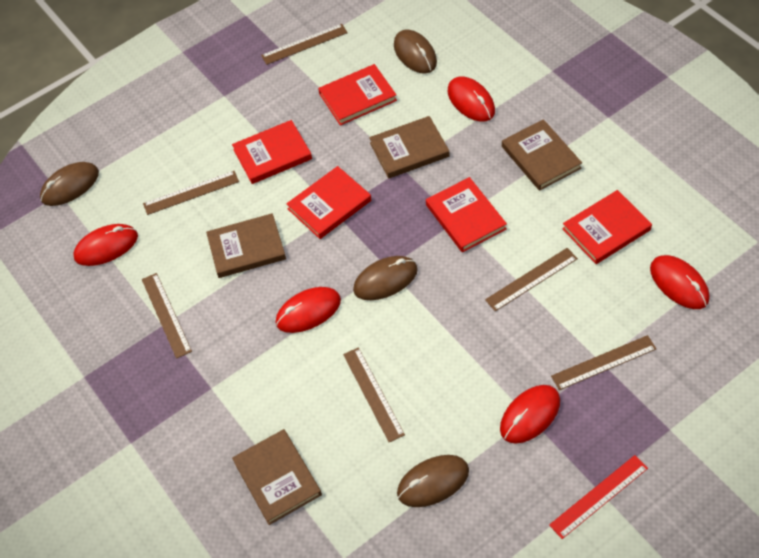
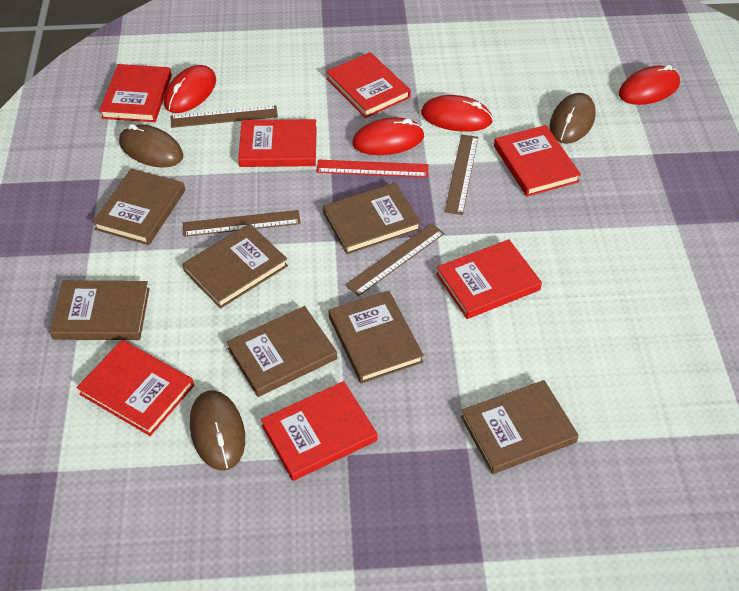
brown book: [206,213,286,278] [232,429,322,525] [369,116,449,179] [502,119,582,191] = 4 -> [50,281,150,340] [93,169,185,245] [182,223,288,309] [227,306,337,397] [323,183,421,254] [329,291,424,384] [461,380,579,474] = 7
brown mouse: [40,162,99,206] [353,256,418,300] [394,30,437,74] [397,455,469,507] = 4 -> [119,124,183,167] [190,390,245,471] [549,93,596,144] = 3
brown ruler: [142,273,192,359] [143,171,239,215] [261,24,348,65] [343,347,405,442] [485,248,578,311] [551,335,656,390] = 6 -> [171,105,278,128] [183,210,301,237] [345,223,445,296] [445,134,478,215] = 4
red book: [232,120,312,184] [286,166,371,239] [318,64,397,126] [426,177,507,252] [562,190,652,264] = 5 -> [77,340,194,436] [99,64,172,122] [238,119,317,167] [261,381,377,481] [326,52,411,118] [436,239,542,319] [494,125,581,197] = 7
red mouse: [73,224,138,266] [276,287,341,333] [448,76,495,122] [500,385,560,444] [650,255,709,309] = 5 -> [164,65,216,113] [352,117,424,155] [421,95,493,132] [619,65,680,105] = 4

